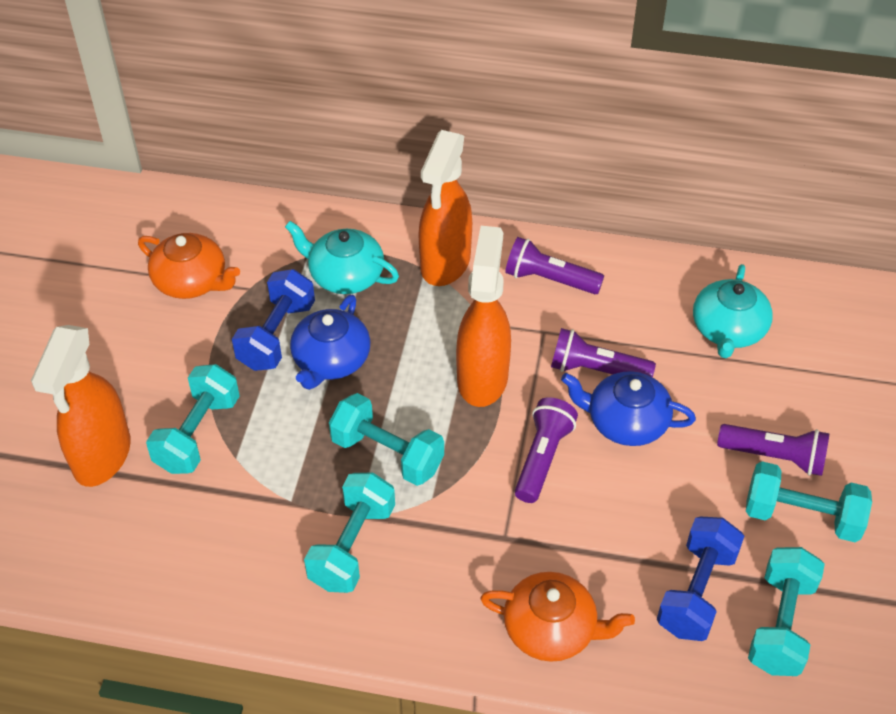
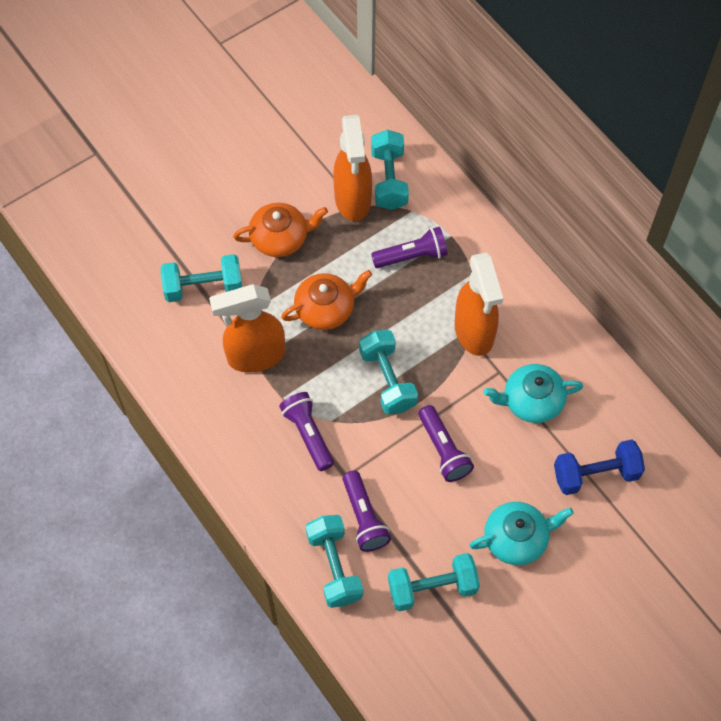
blue dumbbell: [232,269,315,371] [657,517,744,641] = 2 -> [554,439,645,495] = 1
blue teapot: [290,295,371,390] [561,371,696,446] = 2 -> none = 0

